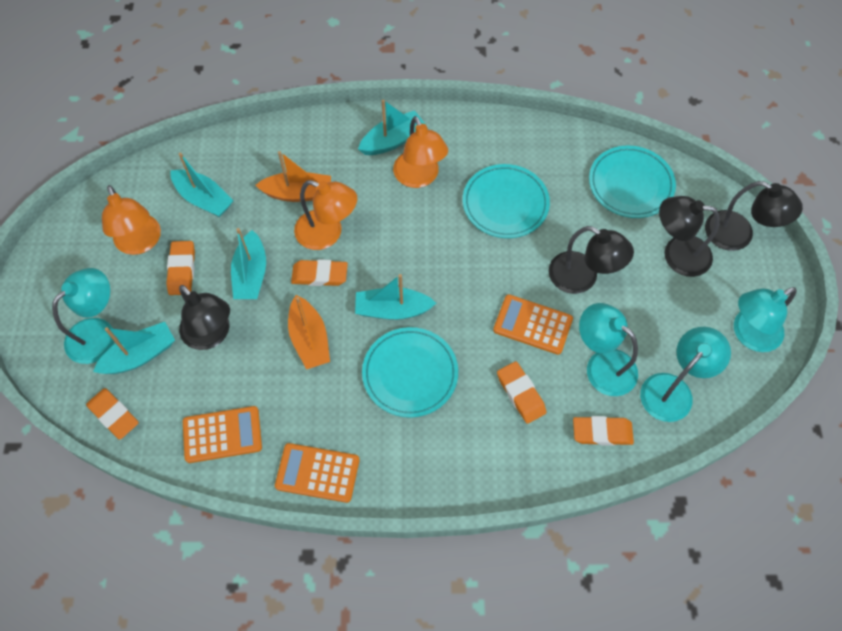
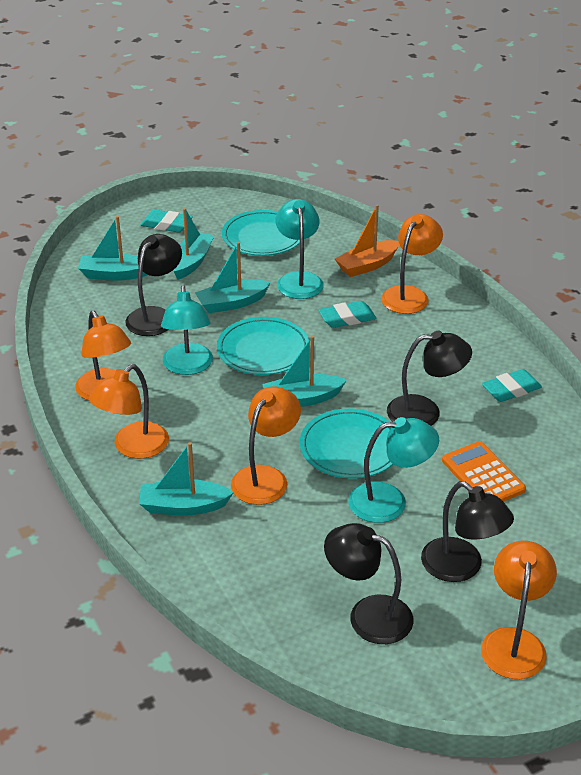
orange boat: [255,151,331,202] [288,295,330,369] = 2 -> [335,205,399,277] = 1
orange calculator: [183,406,262,463] [275,443,360,503] [493,294,573,355] = 3 -> [442,441,526,502] = 1
orange eraser: [86,388,139,440] [166,241,195,295] [291,259,348,286] [497,361,547,424] [573,416,634,446] = 5 -> none = 0
orange lamp: [102,185,161,255] [294,180,357,250] [393,116,448,188] = 3 -> [75,311,131,401] [89,364,169,459] [231,386,301,505] [381,214,443,314] [481,541,557,679] = 5
turquoise eraser: none = 0 -> [141,209,193,233] [318,301,377,328] [482,369,542,402] = 3
turquoise lamp: [52,268,115,364] [579,303,638,396] [640,327,731,422] [734,287,797,352] = 4 -> [161,285,213,375] [275,199,324,299] [348,417,439,523] = 3

